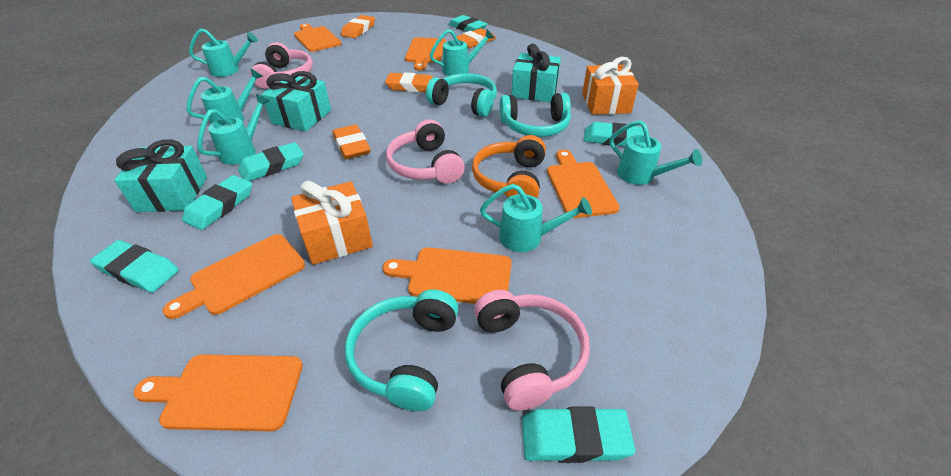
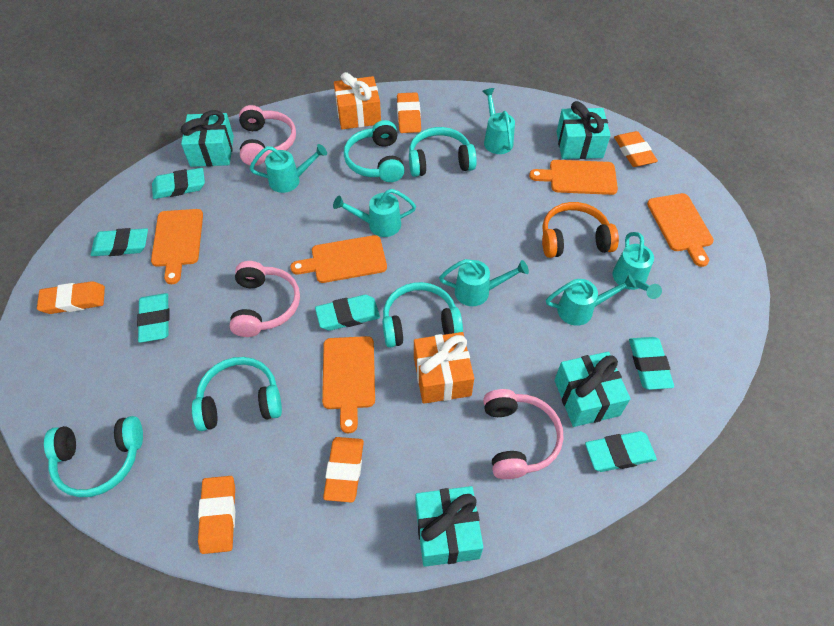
orange cutting board: [133,354,303,432] [163,234,305,319] [294,24,341,52] [383,247,512,304] [405,37,446,71] [547,150,620,218] = 6 -> [151,209,203,284] [290,235,387,283] [322,336,375,433] [529,160,618,195] [647,193,714,267] = 5
orange eraser: [333,124,371,159] [341,15,375,38] [385,72,433,92] [456,28,496,48] = 4 -> [37,281,105,314] [198,476,235,554] [323,437,364,502] [397,92,421,133] [614,131,658,167] = 5
turquoise gift: [114,139,207,212] [261,71,331,132] [511,44,561,102] = 3 -> [181,110,234,167] [416,486,483,567] [555,352,630,427] [557,101,611,159] = 4
turquoise headphones: [345,289,459,411] [426,73,497,117] [499,93,571,137] = 3 -> [44,416,143,497] [192,357,282,431] [344,120,405,182] [382,282,463,348] [409,127,477,177] = 5

